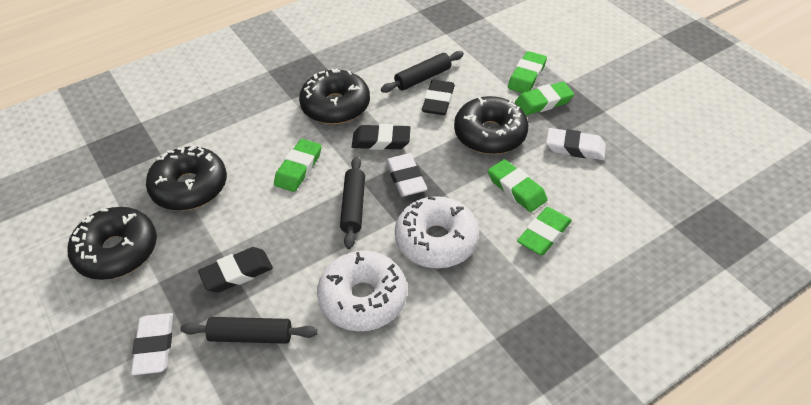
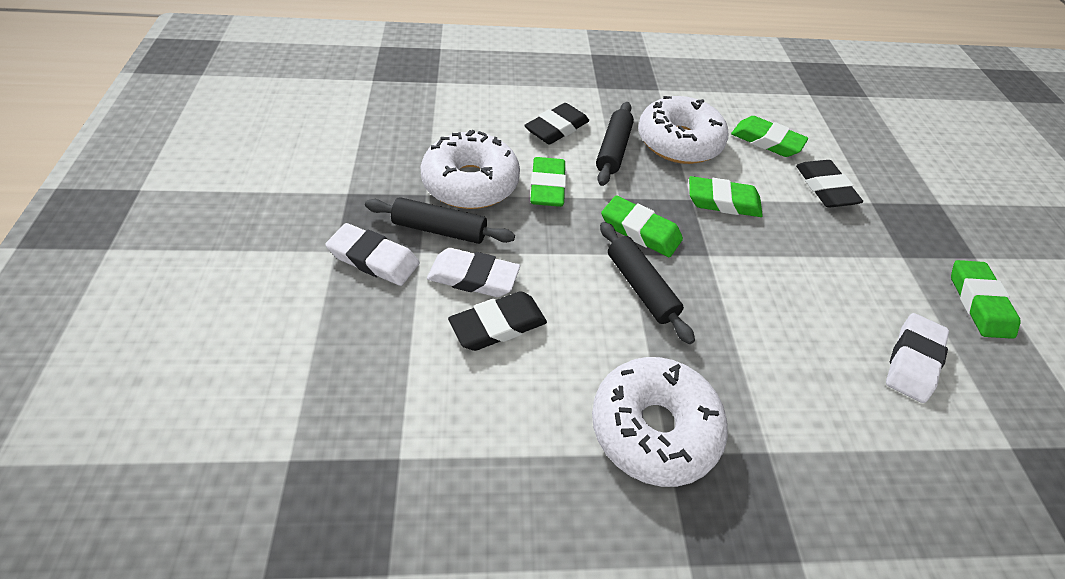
black donut: [68,207,157,280] [146,146,227,211] [299,69,370,124] [454,96,528,154] = 4 -> none = 0
white donut: [317,251,407,331] [395,196,479,268] = 2 -> [420,130,520,209] [592,357,728,487] [638,96,728,164] = 3

